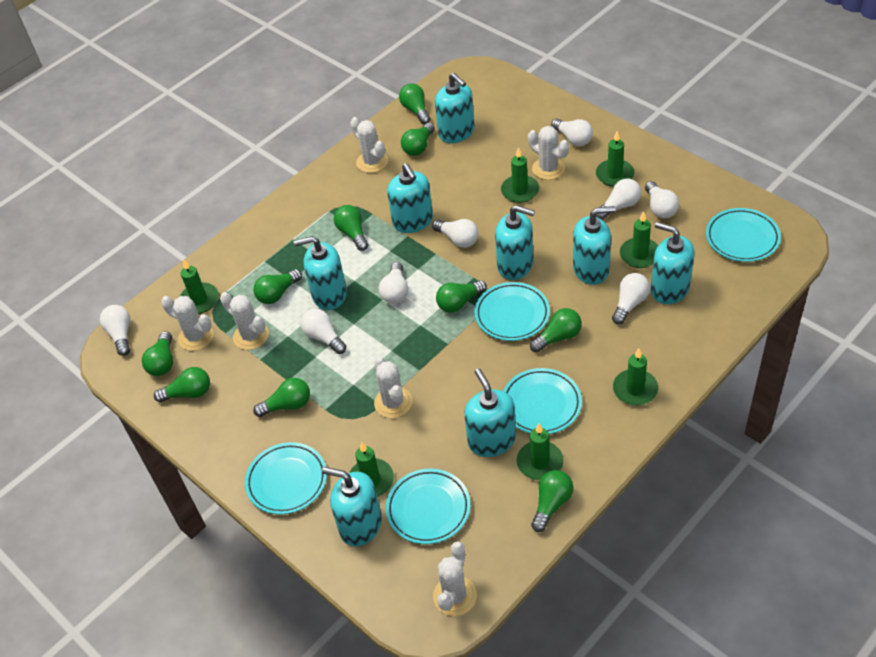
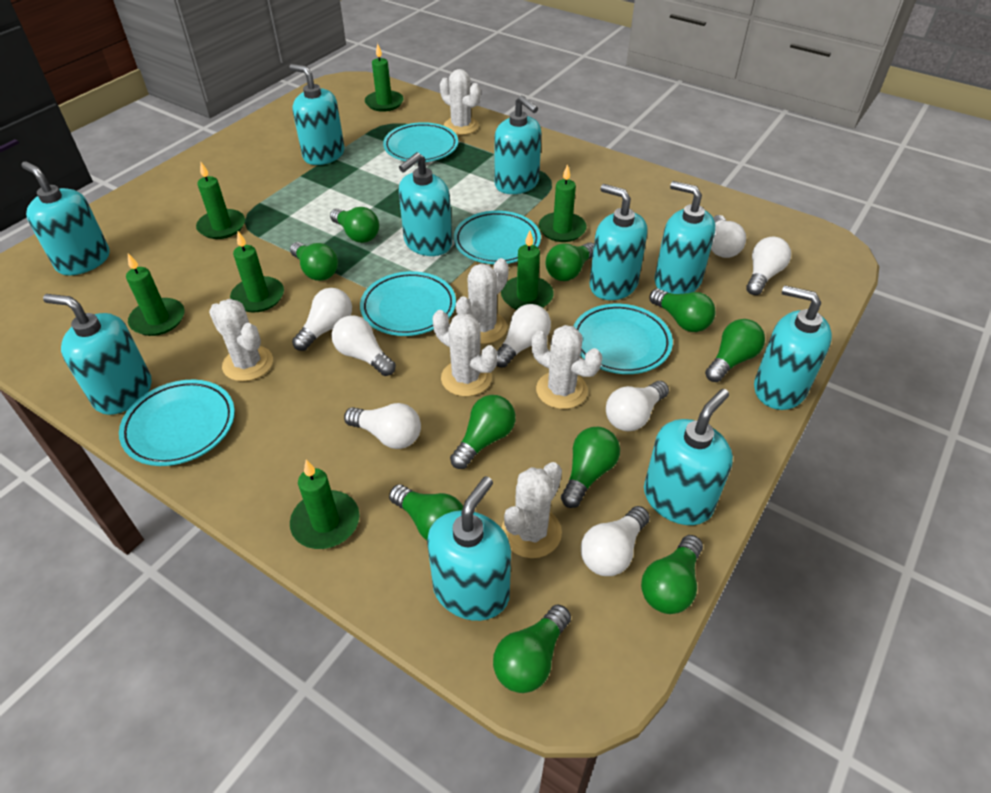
turquoise soap dispenser: [294,236,347,310] [322,467,382,547] [387,163,433,233] [435,73,475,143] [464,369,516,457] [495,205,535,280] [573,206,616,285] [651,222,694,304] = 8 -> [21,162,110,275] [43,294,151,415] [289,64,345,165] [398,152,452,256] [427,476,511,621] [494,95,541,194] [589,184,648,300] [644,389,733,525] [654,181,716,294] [754,285,832,410] = 10

